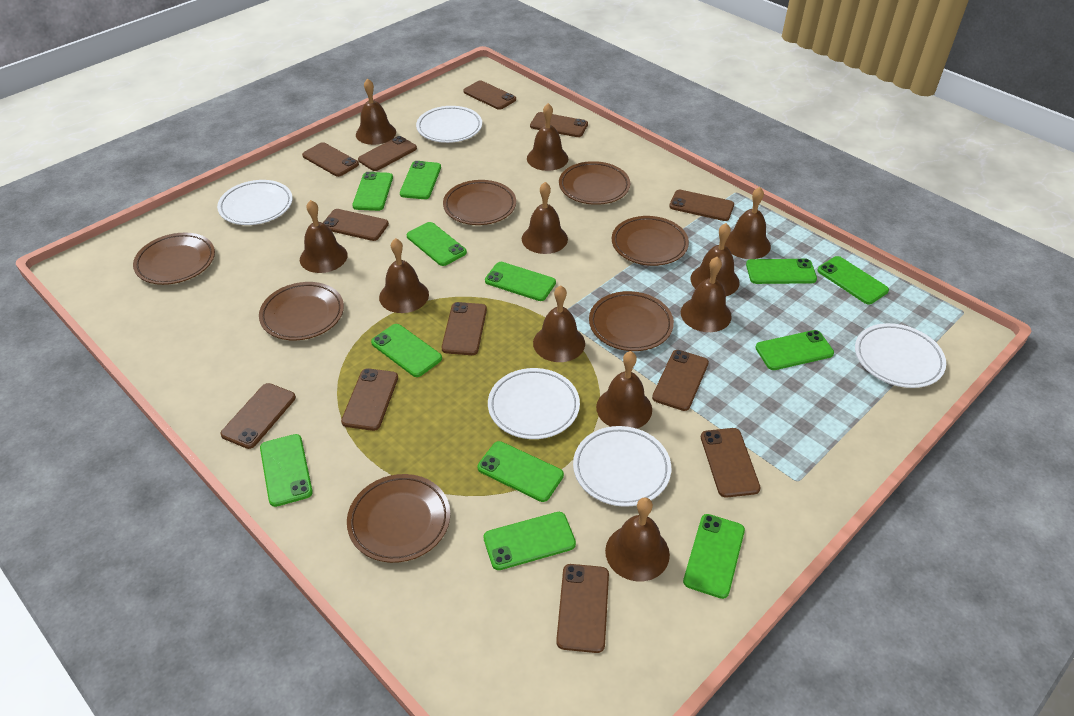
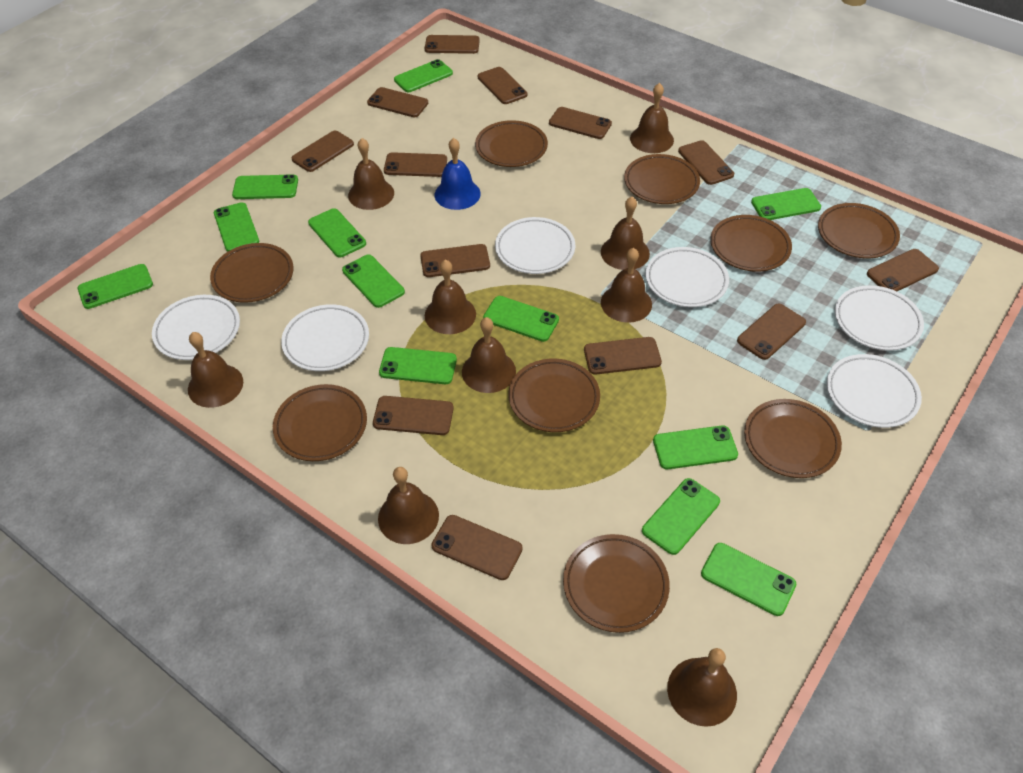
blue bell: none = 0 -> [435,138,481,210] = 1
brown bell: [300,200,348,273] [356,79,396,145] [379,238,429,313] [522,182,568,254] [527,103,568,171] [533,285,585,362] [596,351,652,429] [605,498,670,581] [681,257,732,332] [690,223,740,296] [725,187,771,259] = 11 -> [188,332,243,408] [348,138,394,210] [378,467,439,544] [425,259,476,334] [462,317,516,393] [601,197,650,270] [601,248,652,323] [630,83,674,153] [667,648,737,727] = 9
brown phone: [220,383,296,449] [302,142,359,177] [323,209,389,241] [341,368,398,431] [358,136,417,171] [442,302,487,355] [463,81,516,110] [530,112,588,137] [556,564,609,653] [652,350,709,411] [669,190,734,221] [701,428,761,498] = 12 -> [291,131,354,172] [367,87,428,117] [373,396,454,435] [384,152,447,177] [420,244,490,277] [425,35,480,54] [431,515,523,580] [478,67,527,104] [549,107,612,139] [584,337,662,375] [678,140,734,185] [737,303,806,360] [867,249,939,291] = 13
brown plate: [133,233,215,285] [259,282,344,340] [347,474,450,563] [443,180,516,225] [559,161,630,205] [589,291,674,351] [612,216,689,266] = 7 -> [210,243,294,303] [273,384,367,461] [475,120,548,167] [509,359,600,432] [563,534,670,633] [624,154,700,204] [710,215,792,272] [744,399,842,478] [818,203,900,258] = 9
white plate: [217,180,293,225] [416,106,482,143] [488,368,580,439] [573,426,671,507] [855,323,946,388] = 5 -> [152,295,240,360] [281,304,369,371] [495,217,575,274] [646,247,729,307] [827,354,922,428] [835,285,924,351] = 6

